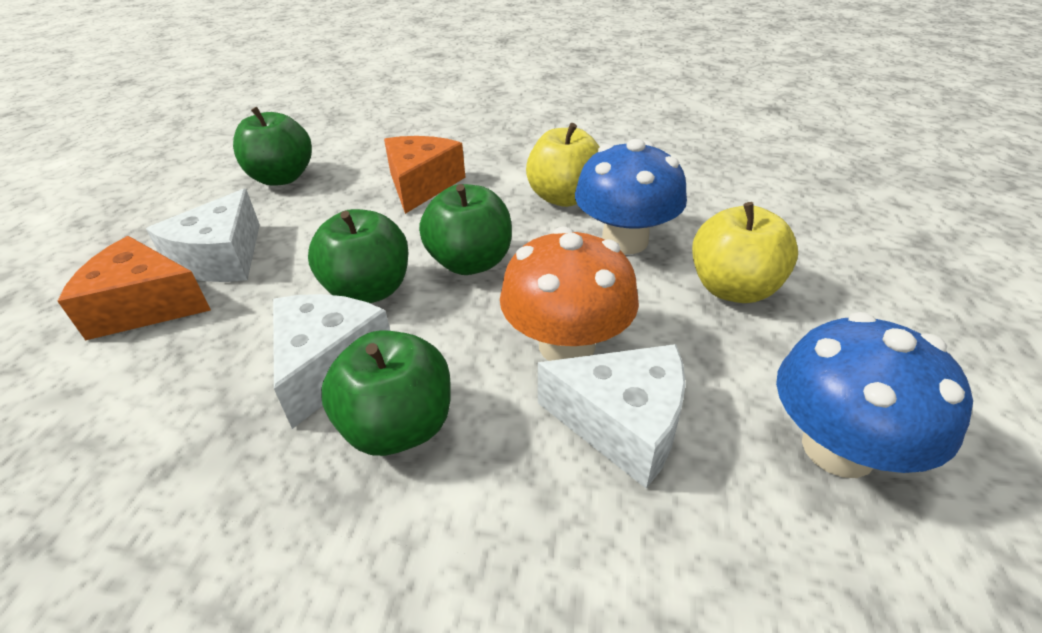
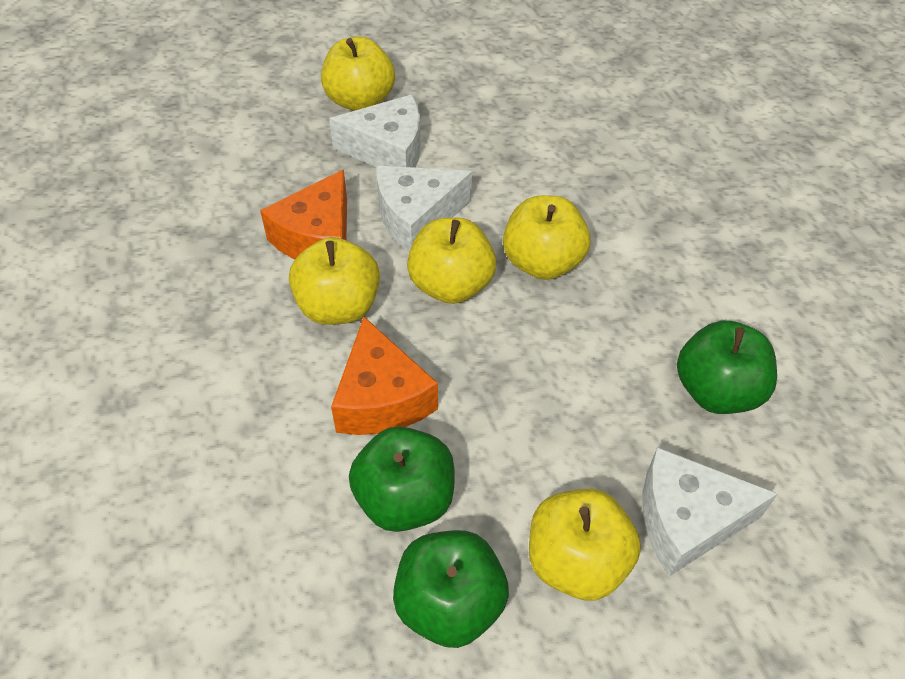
blue mushroom: [575,139,687,254] [776,312,973,478] = 2 -> none = 0
green apple: [233,107,312,186] [308,209,408,303] [321,330,451,456] [419,184,512,275] = 4 -> [349,426,455,532] [393,530,509,648] [677,321,777,414] = 3
orange mushroom: [500,226,639,361] = 1 -> none = 0
yellow apple: [526,123,600,207] [692,202,798,303] = 2 -> [289,237,380,325] [321,37,395,111] [407,218,496,304] [503,196,590,280] [529,489,641,601] = 5

